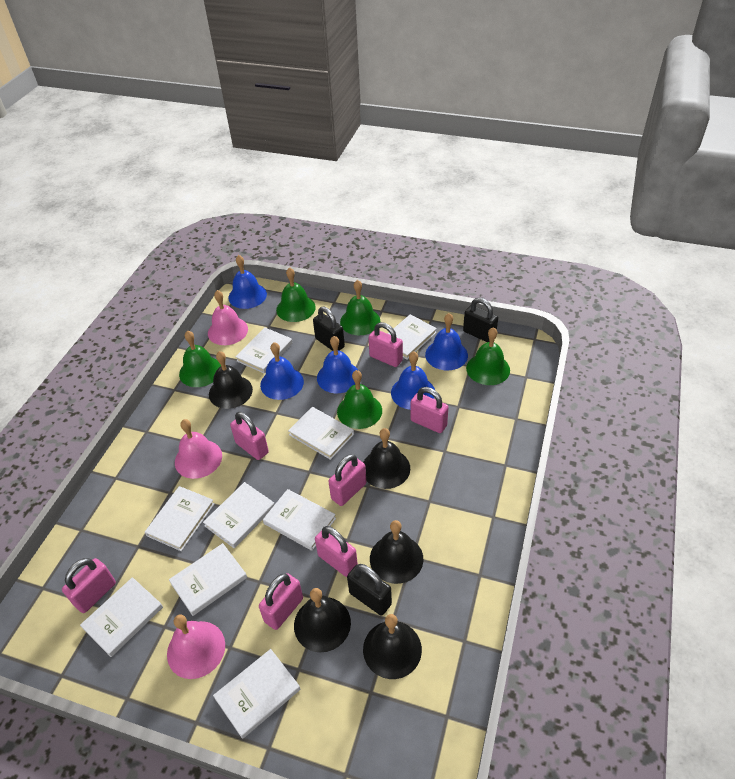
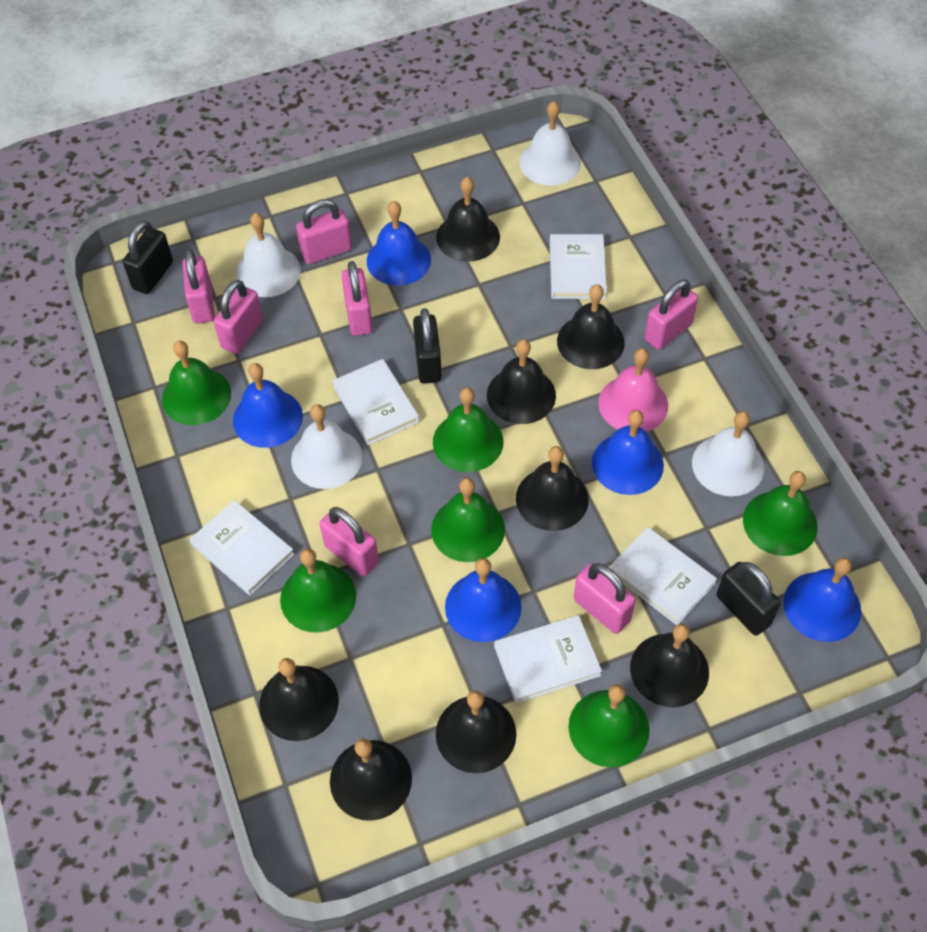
black bell: [209,351,253,409] [294,588,351,653] [363,428,410,489] [363,614,422,679] [370,520,423,584] = 5 -> [259,658,339,741] [330,738,412,821] [436,177,500,262] [436,690,516,773] [487,339,556,424] [516,446,589,531] [557,284,625,369] [630,624,709,707] = 8
green bell: [179,331,221,387] [276,267,316,322] [337,370,382,429] [340,280,380,335] [466,327,510,385] = 5 -> [162,341,231,425] [280,548,356,632] [431,478,505,562] [433,387,503,472] [568,684,649,767] [743,471,817,556] = 6
pink bell: [167,615,225,679] [175,419,222,479] [208,290,248,345] = 3 -> [598,348,668,432] = 1
white bell: none = 0 -> [236,213,301,297] [291,404,362,489] [520,101,581,186] [692,411,764,496] = 4
white book: [80,577,163,657] [145,486,214,551] [169,543,247,616] [203,482,275,548] [213,649,300,739] [236,327,293,373] [263,489,336,551] [288,407,354,460] [388,314,437,360] = 9 -> [190,500,294,595] [332,359,419,445] [494,615,602,703] [550,234,607,299] [609,527,717,625] = 5

